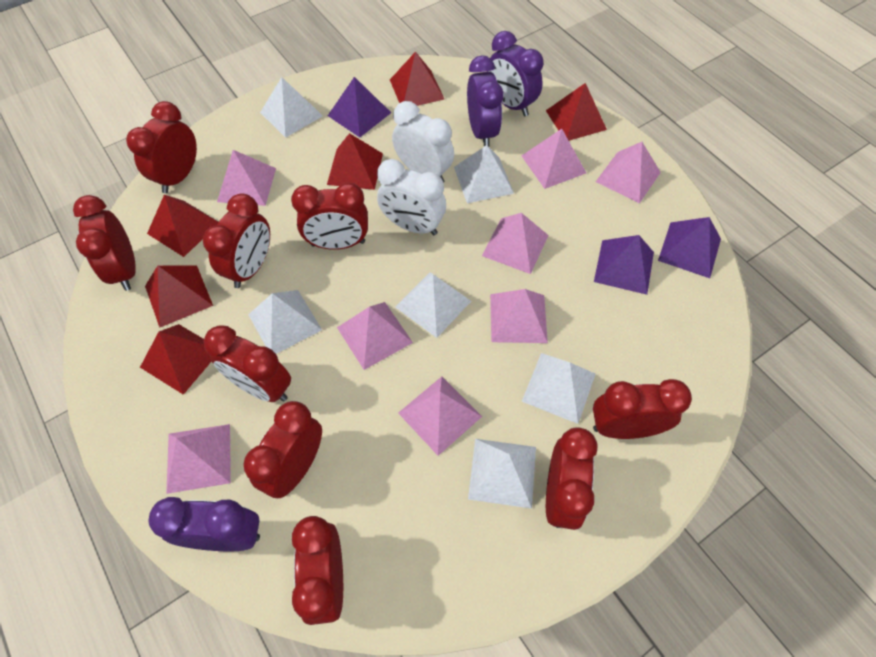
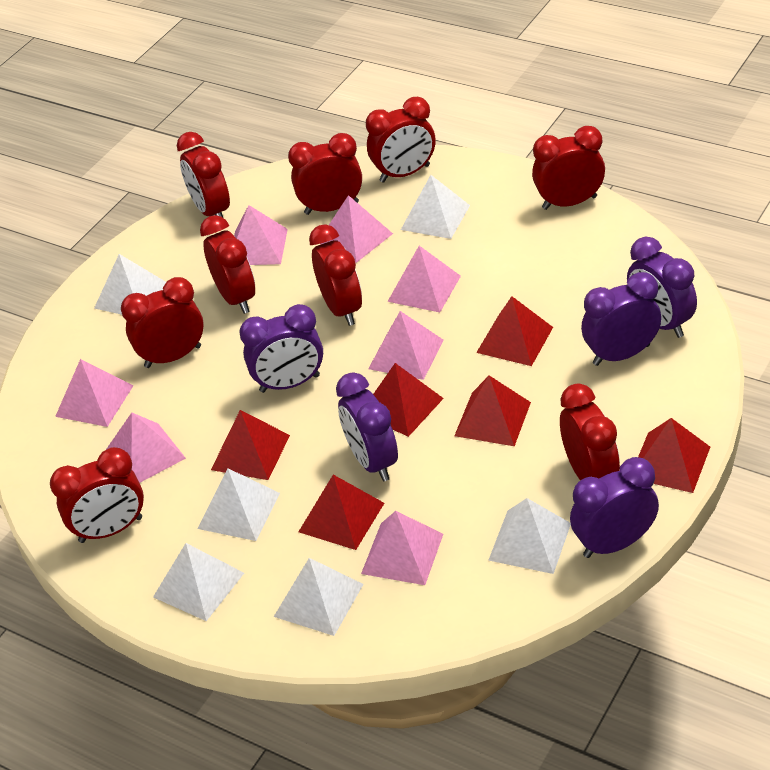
pink pyramid: [166,424,231,494] [217,150,276,206] [337,302,413,370] [398,377,482,456] [482,213,548,274] [490,289,548,343] [522,129,586,189] [596,142,661,203] = 8 -> [55,359,134,427] [106,413,186,483] [234,205,288,265] [321,195,393,263] [361,511,443,585] [368,311,443,380] [387,246,461,312] = 7
purple clock: [148,497,260,551] [467,55,503,146] [487,31,544,116] = 3 -> [239,304,323,393] [336,372,398,481] [570,457,659,558] [581,272,661,366] [627,237,697,338] = 5
purple pyramid: [328,77,391,138] [594,235,654,295] [658,217,721,278] = 3 -> none = 0
white clock: [377,159,446,235] [392,101,454,183] = 2 -> none = 0

